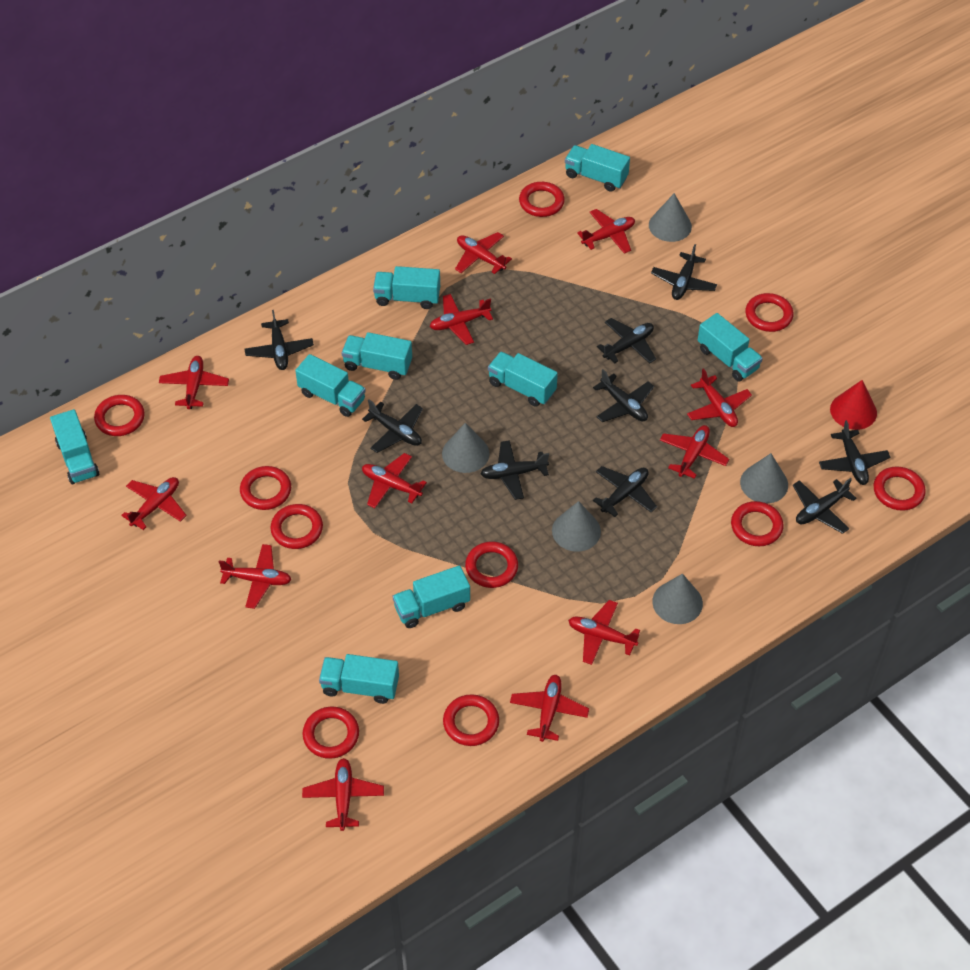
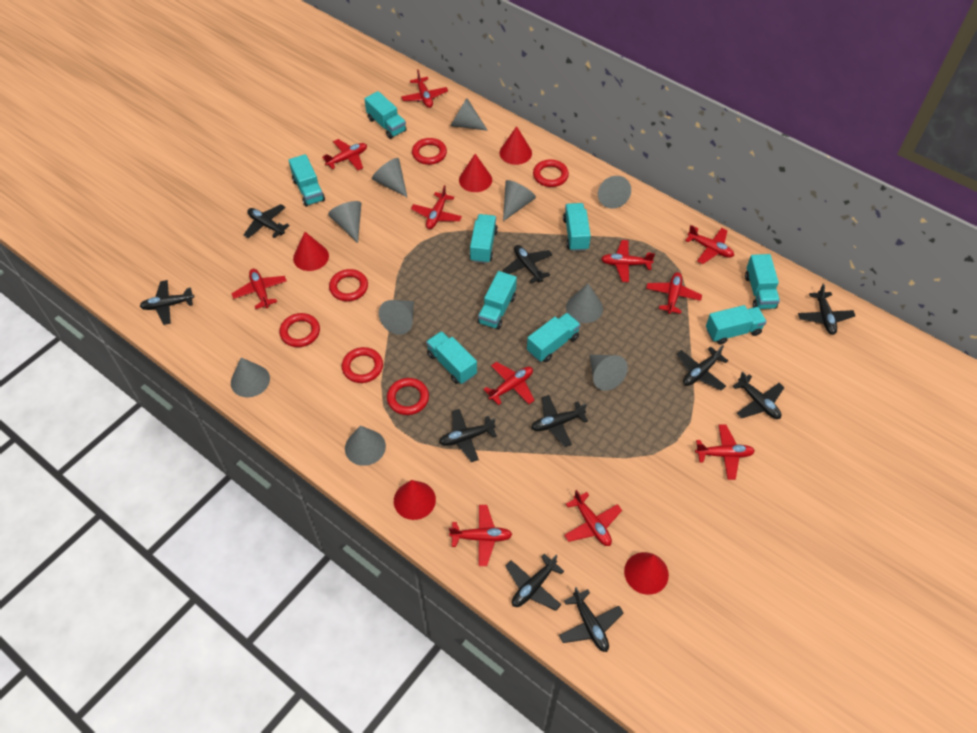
black plane: [245,310,314,370] [362,400,423,453] [481,440,549,500] [593,369,654,422] [593,466,657,517] [597,318,656,363] [651,244,717,300] [793,478,857,534] [819,420,890,485] = 9 -> [140,280,195,325] [244,204,290,238] [439,409,497,462] [502,245,553,284] [506,554,564,611] [531,395,588,447] [559,587,624,652] [677,345,728,391] [732,371,785,419] [798,284,855,335] = 10
grey cone: [442,423,489,473] [552,501,601,552] [649,193,692,242] [652,573,703,624] [740,453,788,503] = 5 -> [231,358,270,397] [328,201,361,243] [345,426,386,466] [372,158,408,198] [379,300,414,335] [450,98,488,131] [503,180,536,221] [566,284,603,323] [590,355,628,391] [598,176,631,209] = 10
red cone: [830,380,877,430] = 1 -> [293,232,329,271] [394,480,436,520] [459,154,492,192] [499,126,532,165] [624,552,669,595] = 5
red plane: [121,477,187,530] [159,356,229,409] [219,544,292,609] [302,758,384,831] [362,453,427,508] [430,294,493,345] [455,232,512,274] [510,675,589,742] [568,600,640,665] [577,209,635,254] [660,425,729,479] [687,368,752,427] = 12 -> [231,269,287,309] [322,139,367,170] [401,70,448,108] [411,185,462,229] [449,505,512,566] [483,362,535,405] [564,490,622,546] [601,240,655,282] [646,272,702,314] [685,225,734,264] [695,424,755,480] = 11
red ring: [94,395,145,436] [240,466,291,510] [270,504,323,549] [303,707,359,759] [443,694,499,746] [465,542,518,588] [519,182,565,217] [731,501,783,546] [745,293,793,332] [874,467,926,511] = 10 -> [279,313,320,347] [329,269,368,301] [342,347,383,383] [387,378,429,415] [412,138,447,165] [533,159,569,187] = 6

